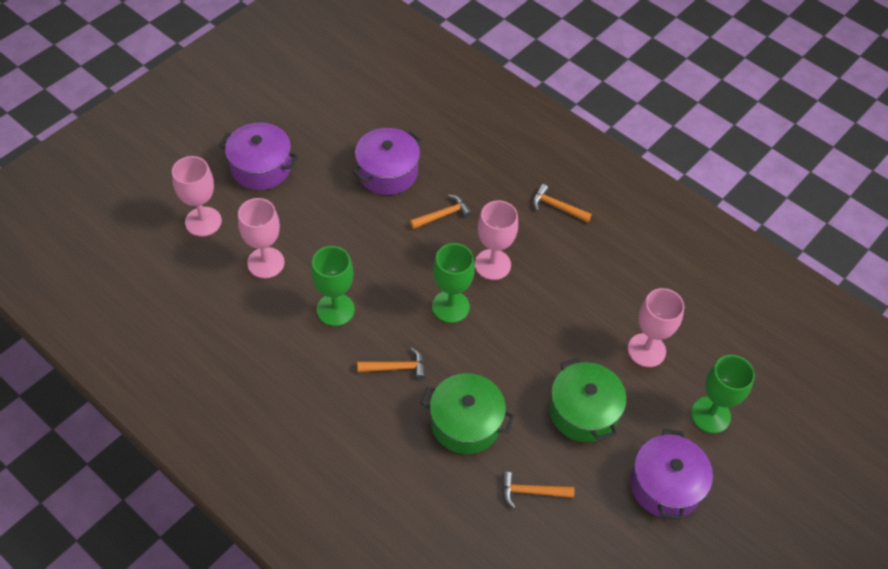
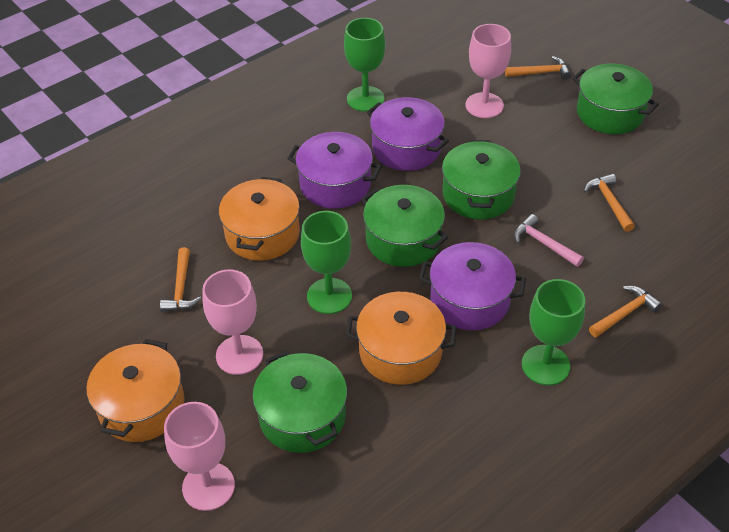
green pot: [421,373,515,454] [549,358,627,442] = 2 -> [252,350,347,453] [361,185,448,267] [442,140,521,219] [572,64,659,134] = 4
orange pot: none = 0 -> [86,339,185,442] [219,177,300,261] [346,292,456,385] = 3
pink goblet: [172,156,222,237] [238,198,285,278] [475,200,518,280] [628,288,684,367] = 4 -> [164,402,235,511] [202,270,263,375] [466,24,511,118] = 3
pink hammer: none = 0 -> [514,214,584,267] = 1

